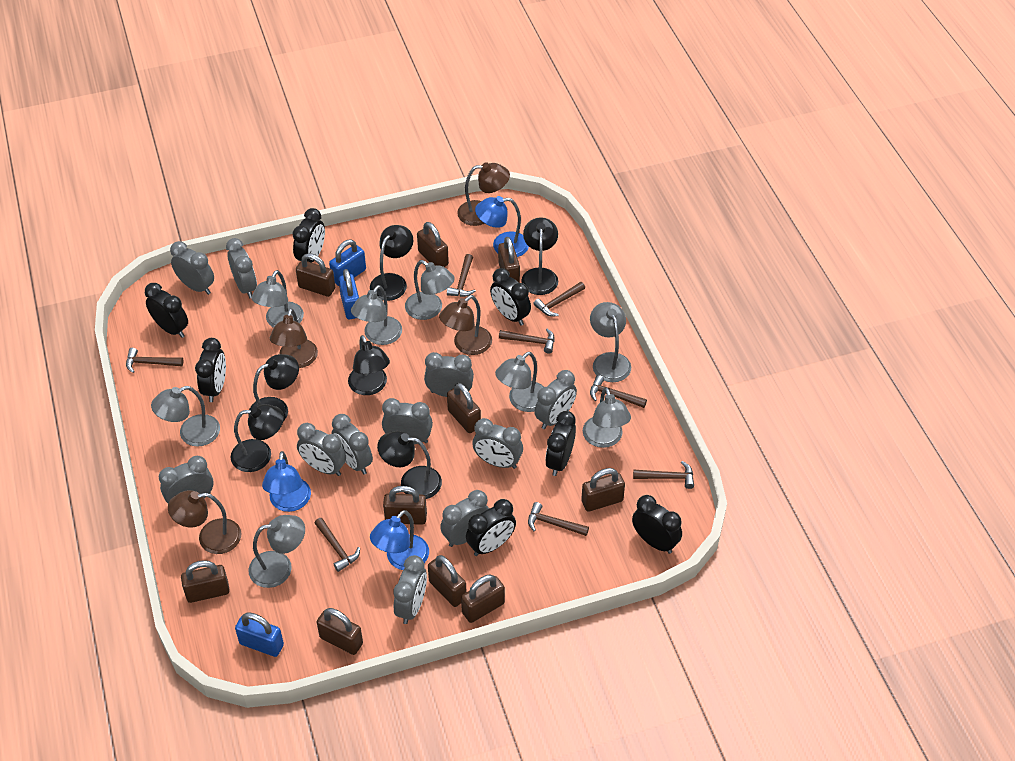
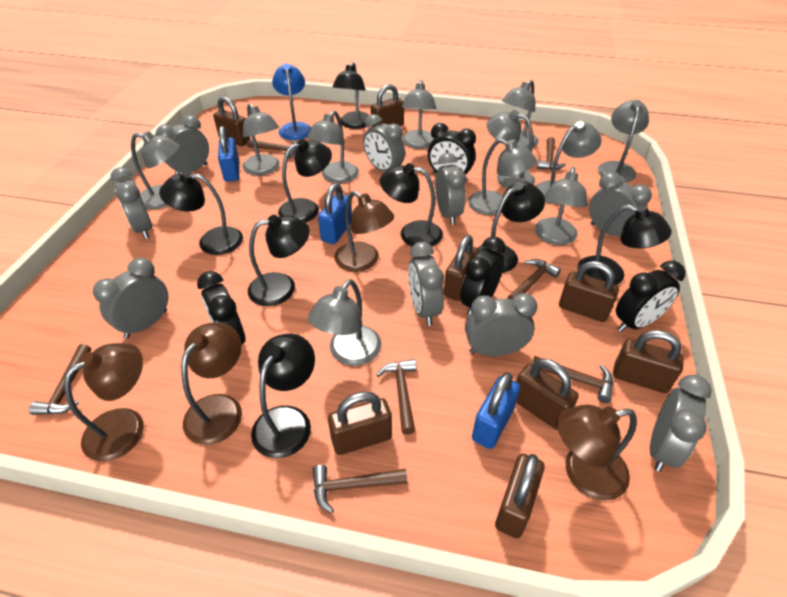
black clock: [145,283,188,338] [195,338,226,402] [292,208,325,263] [466,499,516,556] [490,268,531,326] [545,411,576,476] [632,495,682,554] = 7 -> [197,271,245,354] [428,123,476,181] [460,236,506,316] [616,261,686,332] = 4
black lamp: [230,404,284,472] [248,354,299,420] [348,335,390,395] [370,225,413,301] [377,431,442,499] [522,217,558,295] = 6 -> [159,171,243,255] [248,215,310,306] [251,334,315,458] [278,139,332,222] [333,62,369,129] [380,163,443,247] [478,182,545,273] [577,205,672,285] = 8
blue lamp: [262,451,311,512] [370,510,429,570] [475,196,529,257] = 3 -> [272,63,311,140] = 1
brown hammer: [126,348,183,373] [315,518,360,572] [447,254,476,297] [499,328,554,354] [528,502,589,536] [533,282,585,317] [590,375,647,408] [633,461,694,489] = 8 -> [29,344,91,415] [247,139,297,158] [313,465,407,513] [377,359,417,435] [507,259,561,299] [532,356,613,403] [537,137,566,170] = 7
brown padlock: [181,560,230,603] [296,253,335,297] [317,608,363,655] [383,486,427,525] [417,222,449,267] [428,555,467,607] [447,383,481,433] [461,574,505,623] [498,237,520,283] [581,468,625,512] = 10 -> [213,97,250,146] [328,392,392,455] [371,84,404,127] [444,235,479,301] [495,454,545,538] [516,359,579,430] [559,261,619,322] [613,330,684,393] = 8
grey clock: [159,456,214,504] [170,241,214,295] [226,238,257,298] [297,423,346,476] [332,414,373,475] [382,398,433,444] [393,555,427,624] [424,352,474,397] [440,490,489,547] [472,418,523,469] [534,370,577,429] = 11 -> [93,258,168,339] [110,167,152,239] [156,115,209,175] [363,114,405,172] [408,242,444,326] [435,153,466,225] [465,293,537,356] [589,172,652,236] [650,375,712,472] = 9
grey lamp: [151,386,220,447] [249,515,305,588] [251,270,304,328] [351,285,402,345] [405,260,455,320] [495,352,544,412] [583,387,631,448] [590,302,631,382] = 8 -> [131,131,180,209] [243,103,279,175] [307,110,359,183] [308,279,382,366] [402,80,436,149] [468,139,537,215] [486,110,535,188] [502,80,539,149] [535,167,588,245] [536,121,602,204] [598,100,649,183] = 11

